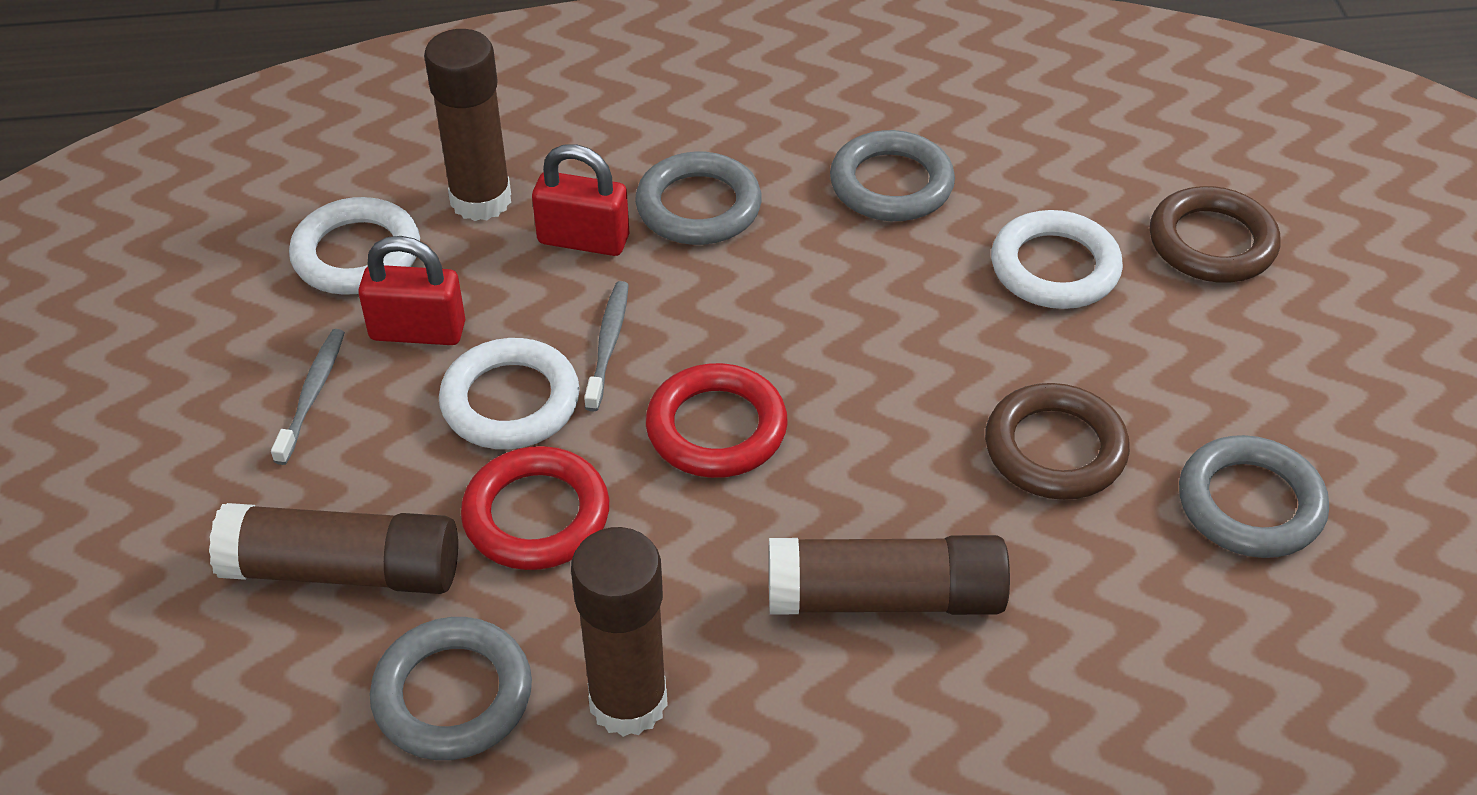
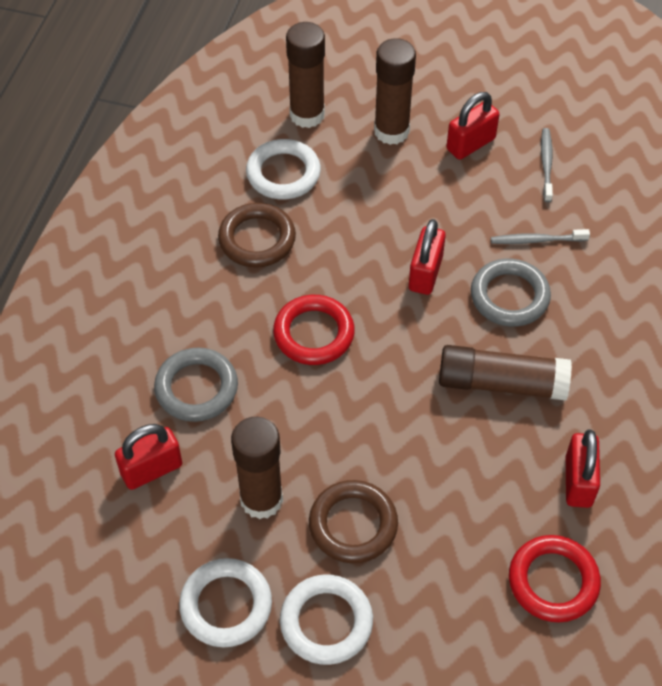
grey ring: [370,617,532,760] [635,152,762,245] [830,130,955,221] [1179,435,1329,558] = 4 -> [154,348,238,422] [471,258,551,327] = 2
red padlock: [358,236,465,345] [532,144,629,256] = 2 -> [115,424,182,490] [409,219,446,295] [446,92,500,160] [566,429,600,508] = 4

